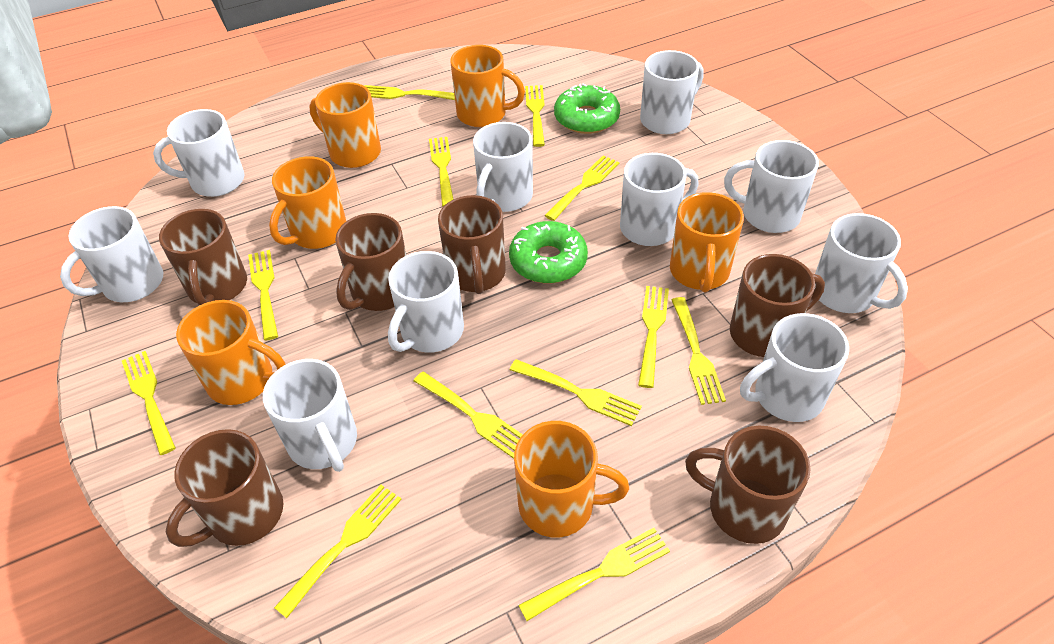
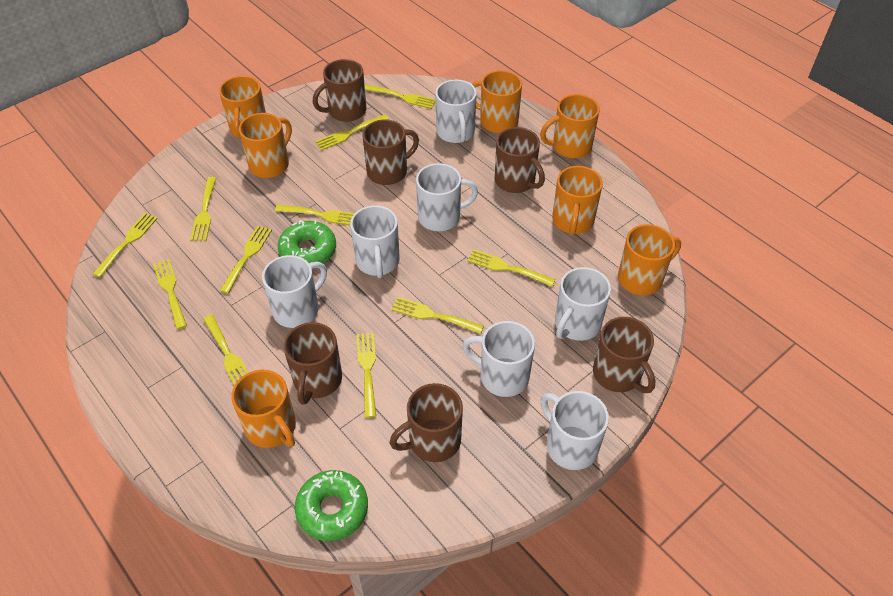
orange mug: [176,300,286,405] [269,156,346,249] [309,82,381,168] [450,45,525,127] [514,421,629,537] [670,192,744,292] = 6 -> [219,76,266,139] [231,370,296,448] [239,113,292,178] [472,70,522,133] [540,94,600,158] [552,166,603,235] [618,224,681,295] = 7
white mug: [60,206,163,302] [153,109,244,197] [263,359,357,472] [388,251,464,353] [473,122,533,212] [620,153,698,246] [640,50,704,134] [724,140,819,233] [740,313,849,422] [814,213,908,313] = 10 -> [262,255,327,328] [350,205,400,278] [416,163,478,231] [435,80,477,143] [462,321,535,397] [541,391,609,470] [555,267,611,341] = 7
yellow fork: [122,351,176,455] [248,250,278,341] [274,485,402,618] [365,85,455,100] [414,372,523,459] [429,137,453,206] [510,359,642,426] [518,528,670,621] [525,85,545,147] [544,155,620,221] [638,286,669,388] [672,297,726,405] = 12 -> [93,213,158,278] [153,259,187,330] [190,177,216,241] [203,315,248,385] [220,226,272,294] [275,204,355,225] [315,114,389,150] [356,333,376,418] [365,84,436,109] [391,297,484,334] [467,249,556,287] = 11

